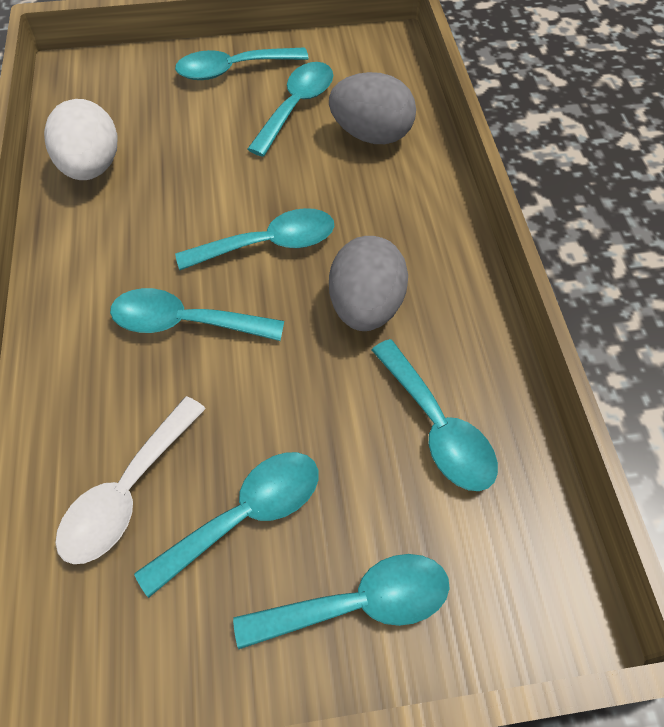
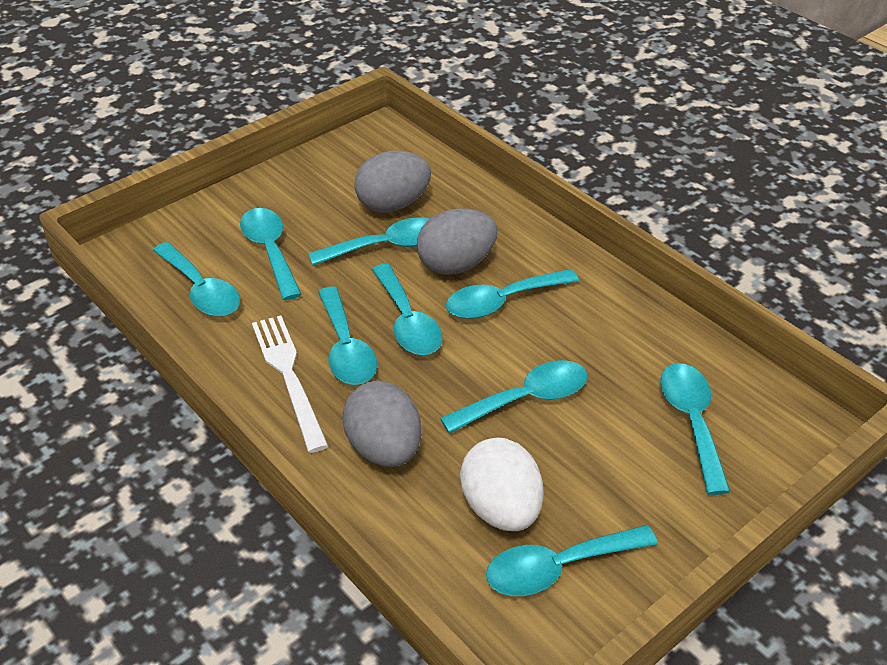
grey egg: [329,72,416,144] [329,236,408,331] = 2 -> [342,381,421,467] [354,151,431,213] [417,209,497,275] = 3
turquoise spoon: [110,288,284,341] [134,452,319,598] [175,47,309,80] [175,208,334,270] [233,554,450,649] [247,62,333,157] [372,339,498,491] = 7 -> [153,242,240,317] [240,208,302,300] [308,217,430,266] [318,287,377,385] [372,264,442,355] [440,360,588,434] [446,269,579,319] [486,525,658,596] [660,363,730,495] = 9
white fork: none = 0 -> [252,315,328,453] = 1
white spoon: [55,396,206,564] = 1 -> none = 0

